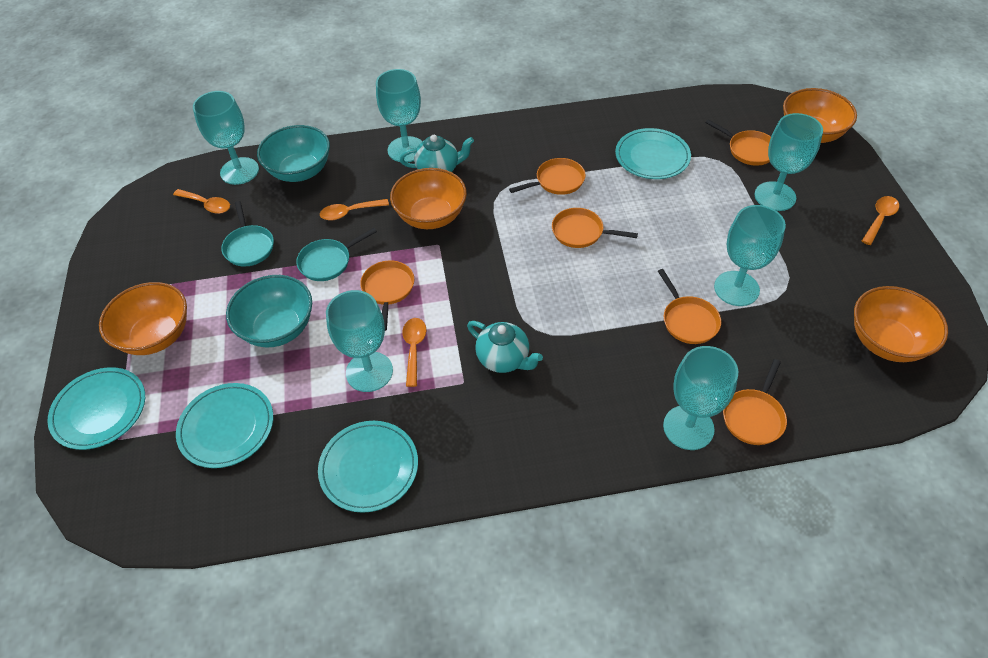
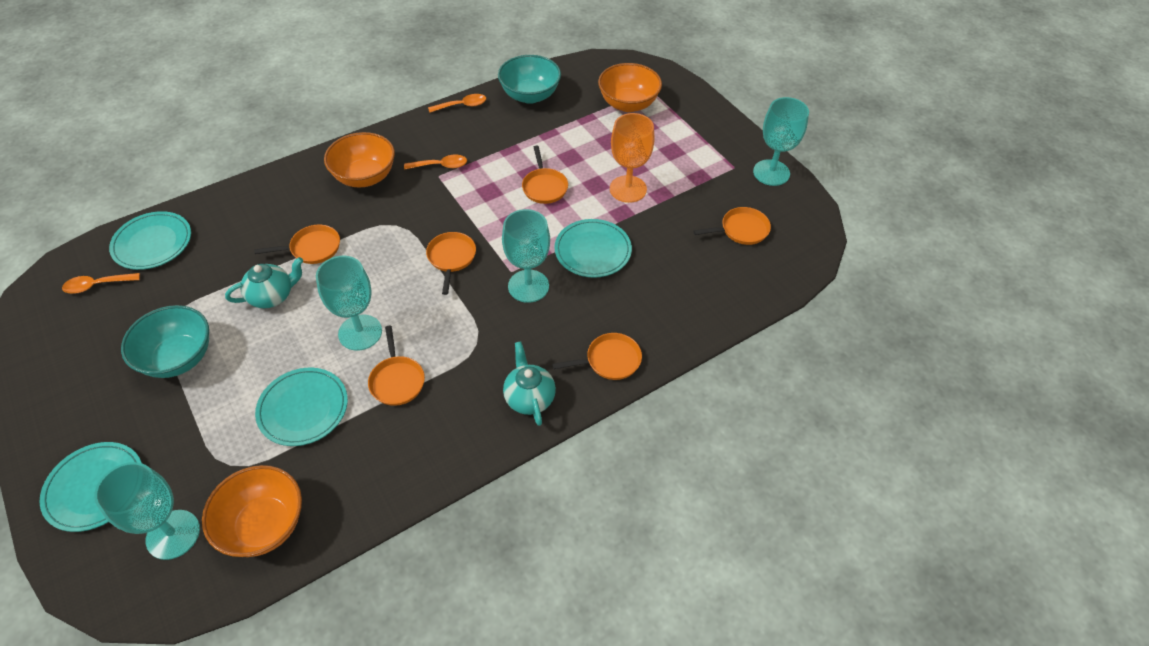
orange bowl: [99,282,187,355] [390,168,467,229] [783,88,857,143] [854,286,948,362] = 4 -> [202,465,302,557] [324,132,395,187] [598,63,662,112] = 3
orange goblet: none = 0 -> [610,113,655,203] = 1
orange spoon: [173,189,230,214] [320,199,389,220] [402,318,426,387] [862,196,899,245] = 4 -> [62,273,140,294] [404,155,467,170] [428,94,486,113] = 3
turquoise goblet: [193,91,259,185] [326,290,393,392] [376,69,423,162] [663,346,738,450] [714,205,786,306] [755,113,823,211] = 6 -> [94,462,200,560] [316,256,382,351] [502,209,550,303] [753,97,809,186] = 4
turquoise pan: [221,201,274,267] [296,228,377,281] = 2 -> none = 0

